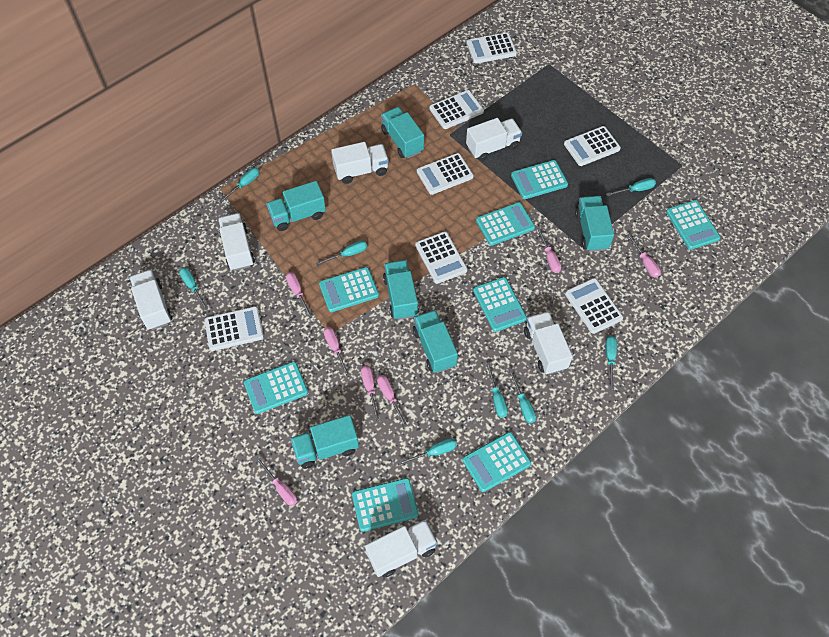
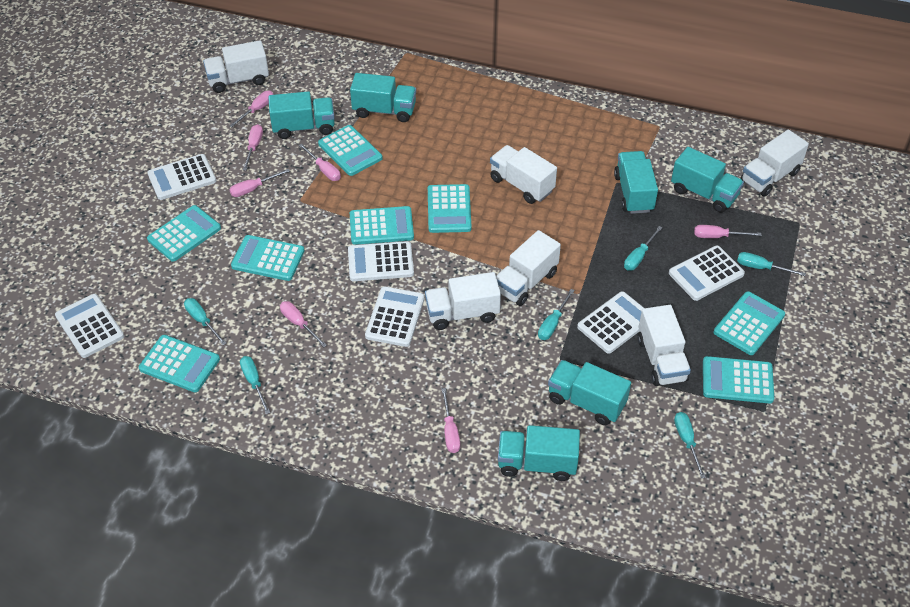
turquoise screwdriver: [179,267,208,311] [219,168,260,203] [316,240,367,266] [398,438,457,466] [486,363,508,418] [508,369,536,423] [605,336,617,390] [606,178,656,196] = 8 -> [184,298,227,345] [240,356,270,414] [538,289,575,340] [624,226,663,271] [674,412,706,479] [737,252,806,276] = 6
white calculator: [204,306,264,351] [415,231,468,284] [417,153,474,195] [429,90,484,129] [466,32,517,63] [564,126,621,166] [565,278,623,334] = 7 -> [55,294,124,358] [147,154,216,200] [348,241,414,281] [365,286,425,347] [577,291,644,354] [669,245,745,301] = 6

